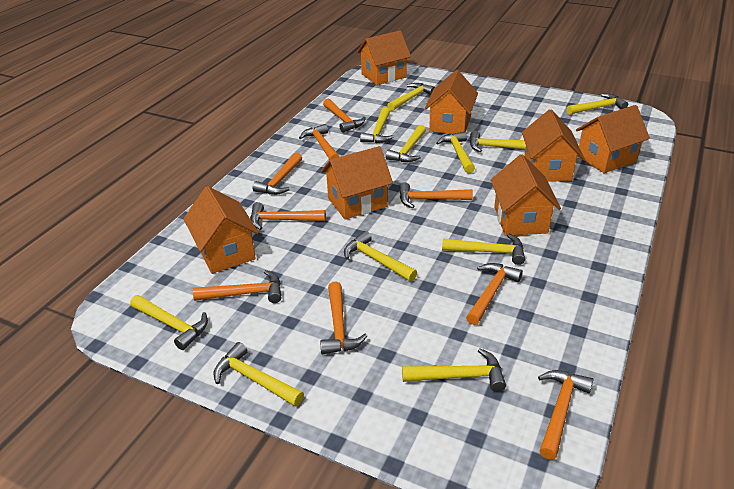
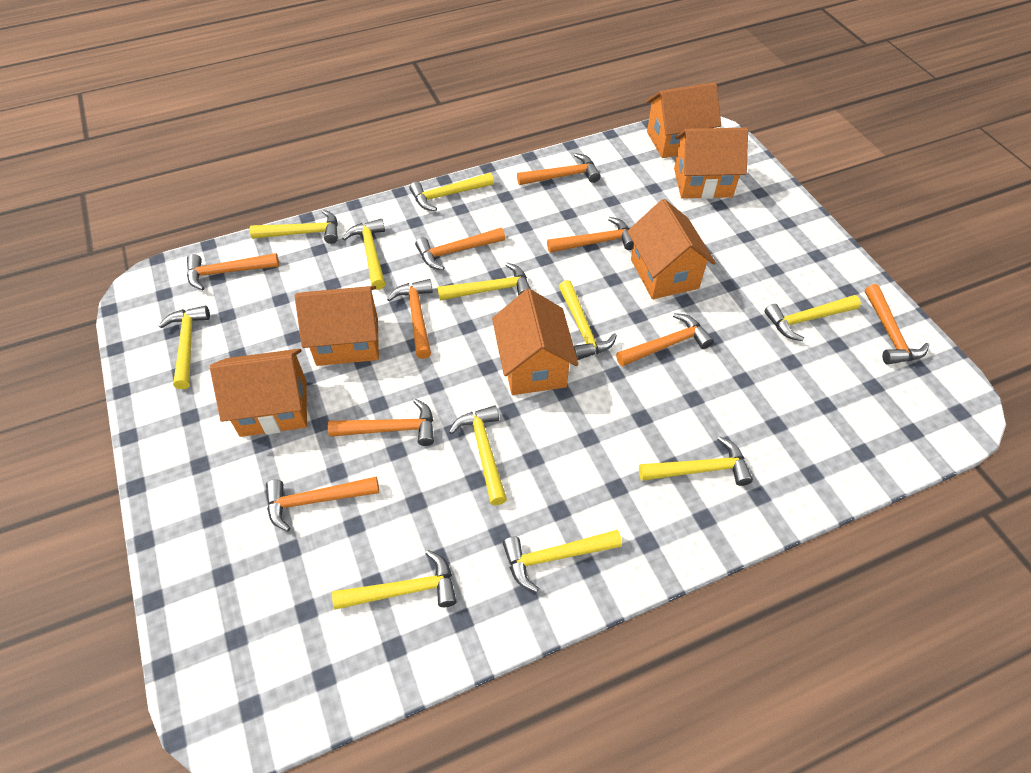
orange house: [183,186,259,274] [321,146,393,220] [357,31,411,85] [425,70,478,134] [491,154,561,236] [522,109,584,181] [576,105,650,173] = 7 -> [210,349,307,437] [295,286,379,366] [492,289,579,395] [627,199,716,299] [646,82,721,158] [674,128,748,199] = 6

